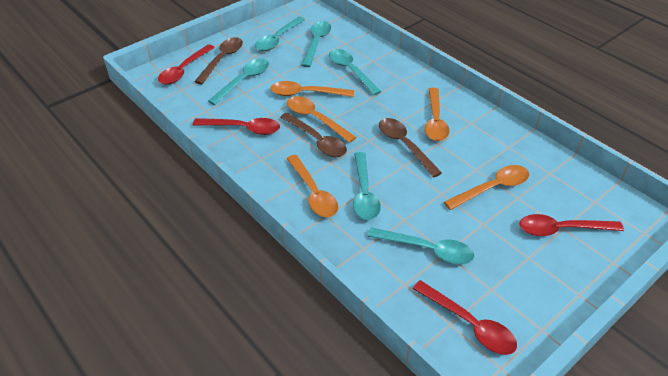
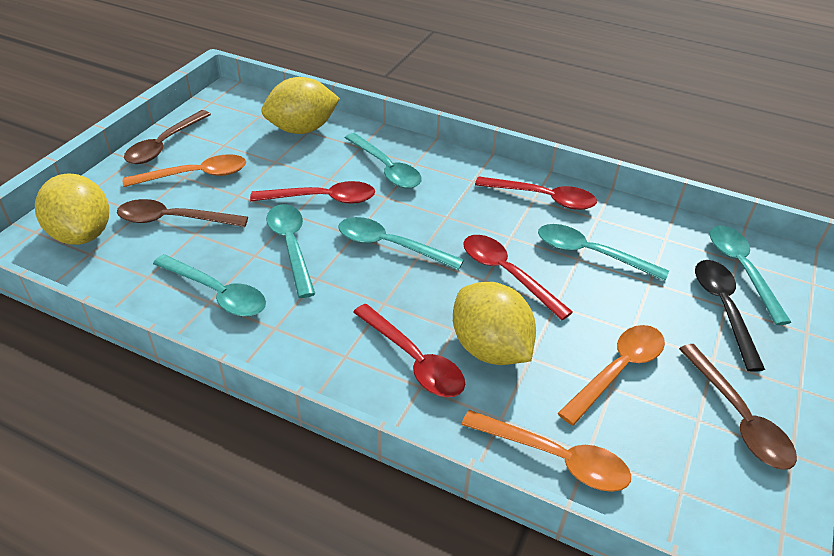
black spoon: none = 0 -> [695,260,765,372] = 1
orange spoon: [271,81,354,97] [286,155,338,217] [287,96,356,143] [425,88,450,141] [444,165,529,210] = 5 -> [123,154,246,187] [461,410,631,492] [558,325,665,425] = 3
yellow lemon: none = 0 -> [35,173,109,245] [261,77,340,134] [453,282,536,365] = 3

